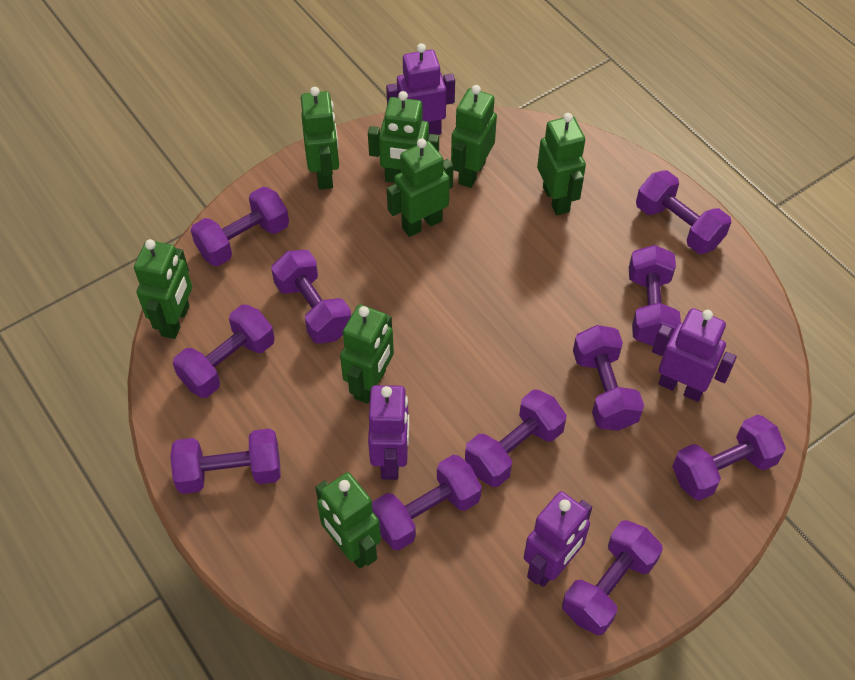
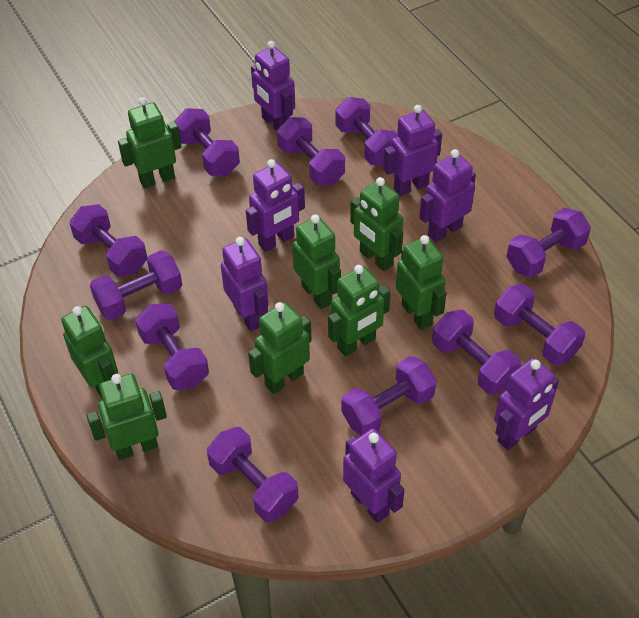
purple robot: [368,385,409,480] [386,43,455,135] [524,491,592,587] [652,308,737,402] = 4 -> [221,237,269,331] [246,159,305,252] [251,41,295,131] [343,428,405,523] [383,105,442,196] [419,149,476,242] [494,358,559,450] = 7

